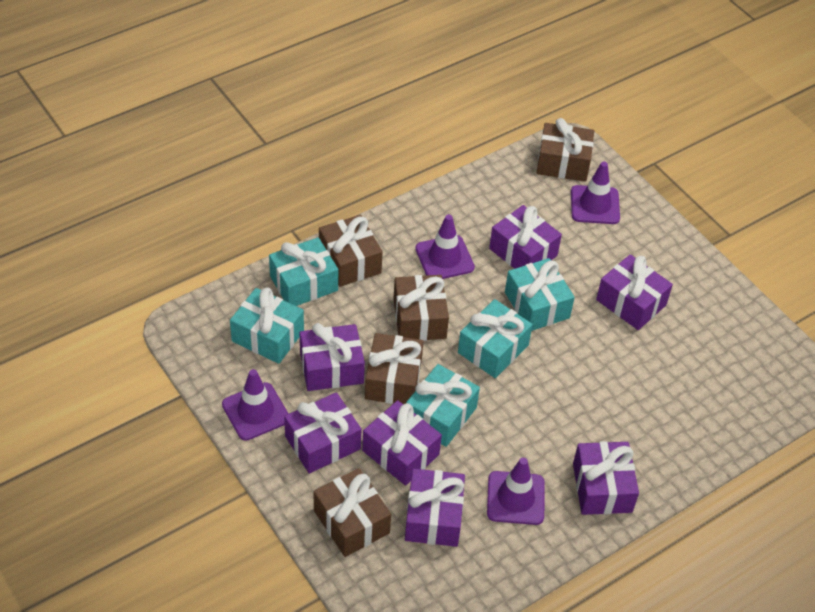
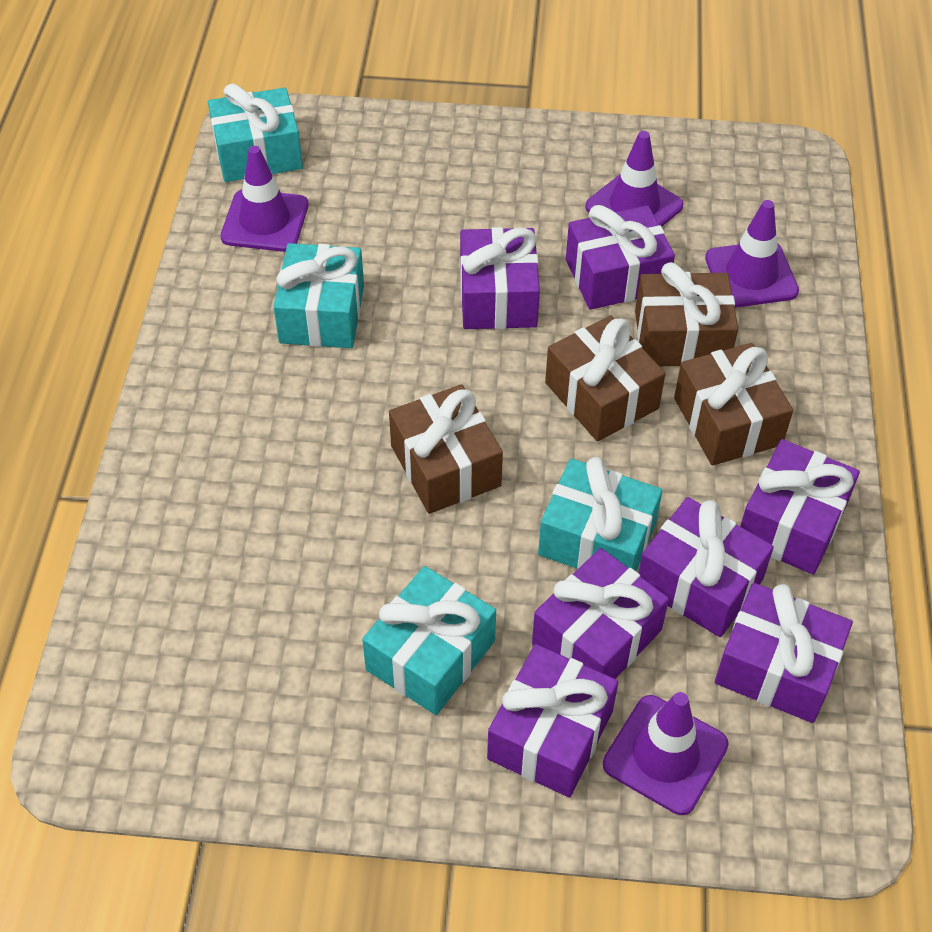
brown gift: [314,468,391,557] [319,215,383,287] [365,333,423,404] [393,275,449,341] [537,118,594,182] = 5 -> [389,384,503,514] [545,315,666,441] [635,262,738,366] [674,343,793,466] = 4
turquoise gift: [230,287,304,364] [269,237,338,306] [406,364,480,447] [458,299,533,378] [505,258,575,331] = 5 -> [208,84,303,182] [273,243,364,348] [362,566,496,715] [538,457,663,571] = 4

